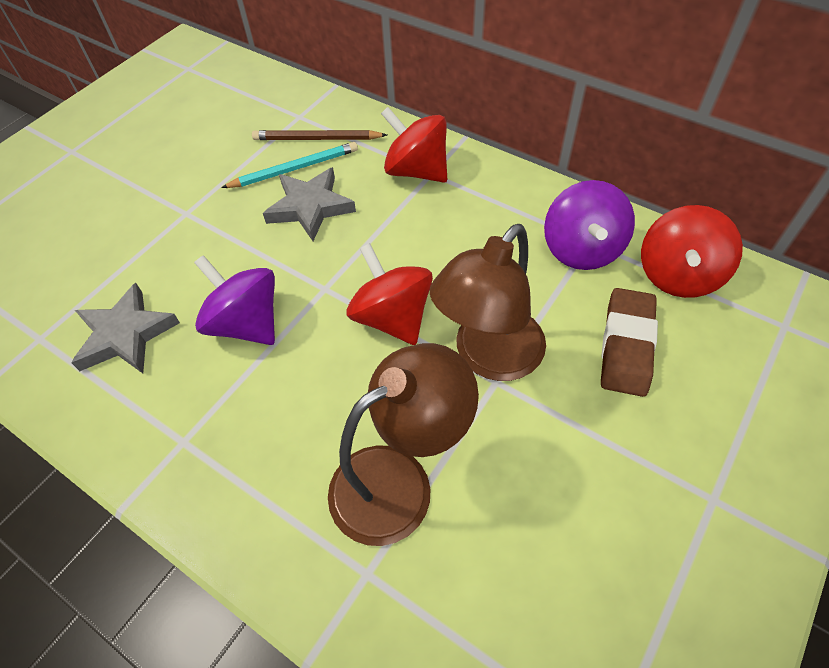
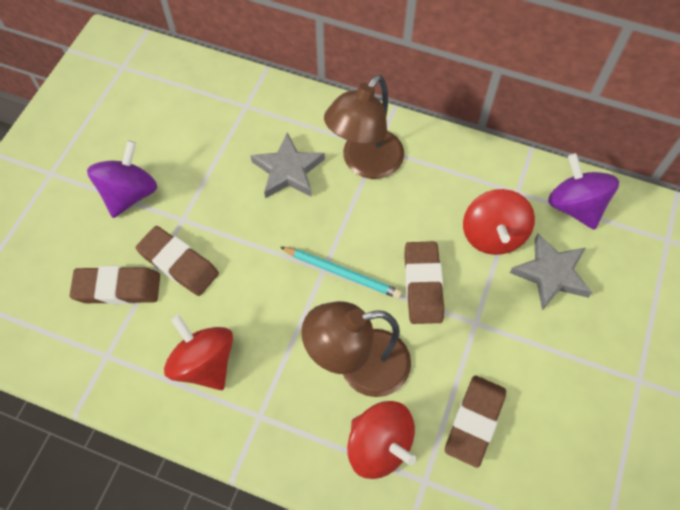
brown eraser: [601,288,658,397] = 1 -> [69,266,160,304] [136,226,219,296] [405,241,444,324] [445,375,506,468] = 4
brown pencil: [252,130,387,140] = 1 -> none = 0

